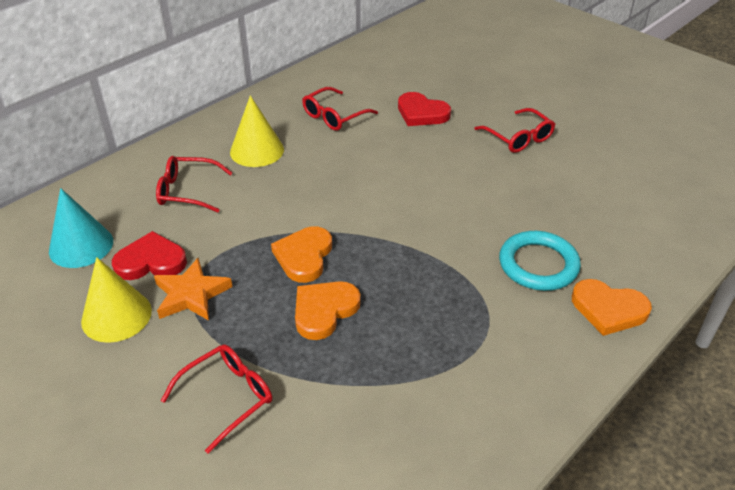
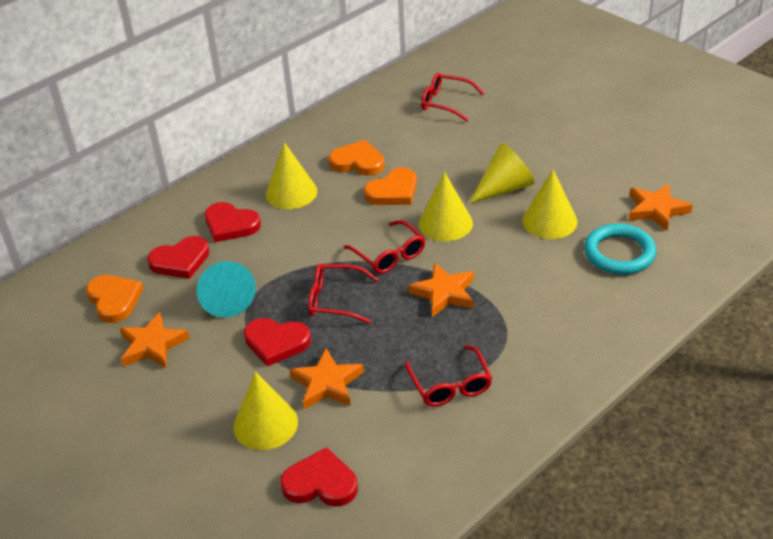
orange star: [154,258,232,321] = 1 -> [120,312,190,368] [290,348,364,409] [408,262,474,317] [629,184,693,231] = 4
red heart: [112,231,187,280] [398,92,451,126] = 2 -> [147,236,210,279] [205,202,261,242] [244,318,311,367] [280,447,358,507] = 4
yellow cone: [81,257,152,343] [230,95,284,167] = 2 -> [233,372,298,450] [266,142,317,209] [419,172,473,241] [469,143,535,204] [522,170,577,239] = 5

